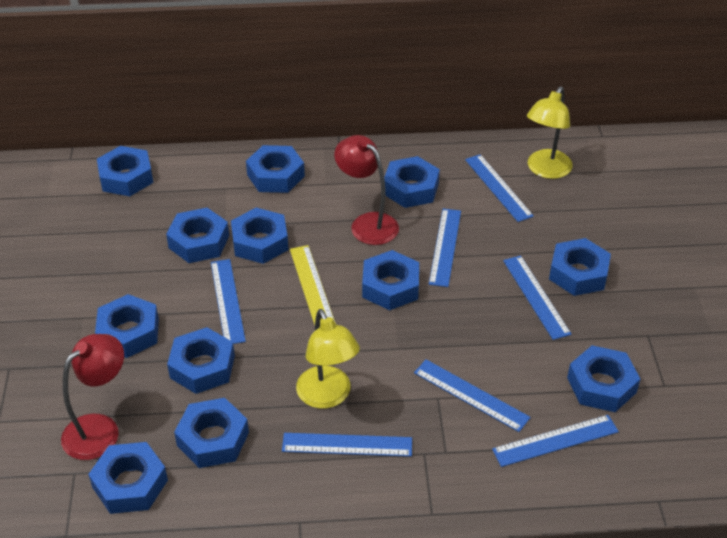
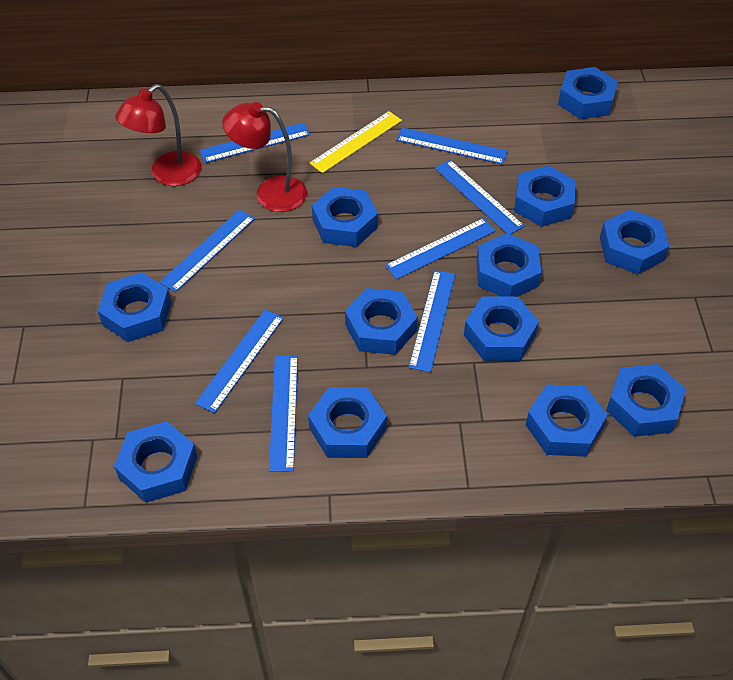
blue ruler: [211,259,246,344] [282,433,412,457] [414,359,531,432] [429,209,461,287] [465,154,534,222] [492,415,619,467] [503,256,572,340] = 7 -> [160,210,255,292] [195,310,284,413] [200,122,310,163] [269,356,298,472] [385,218,496,279] [396,127,508,164] [408,270,456,372] [435,160,525,234] = 8
yellow lamp: [296,309,360,409] [527,87,573,179] = 2 -> none = 0

